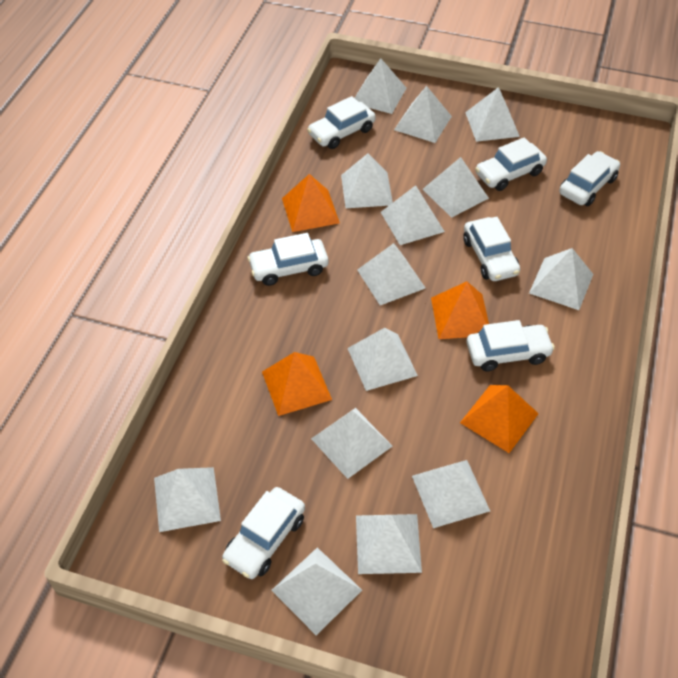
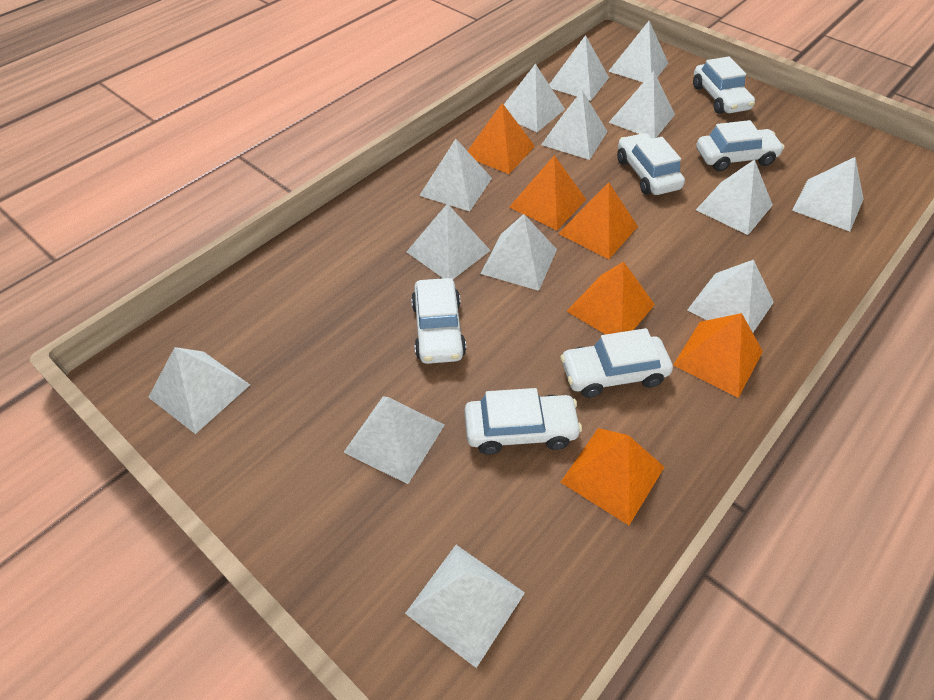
orange pyramid: [262,352,332,416] [282,174,340,232] [431,281,489,339] [460,385,539,453] = 4 -> [468,103,535,174] [510,155,587,230] [558,182,638,259] [561,428,664,525] [567,261,655,334] [673,313,763,398] = 6
white car: [222,487,305,579] [247,233,328,286] [307,96,376,149] [463,217,520,281] [466,320,555,372] [475,137,547,191] [559,151,620,206] = 7 -> [411,278,466,364] [464,388,582,455] [560,328,673,398] [617,133,685,195] [693,57,755,114] [696,120,784,171] = 6

